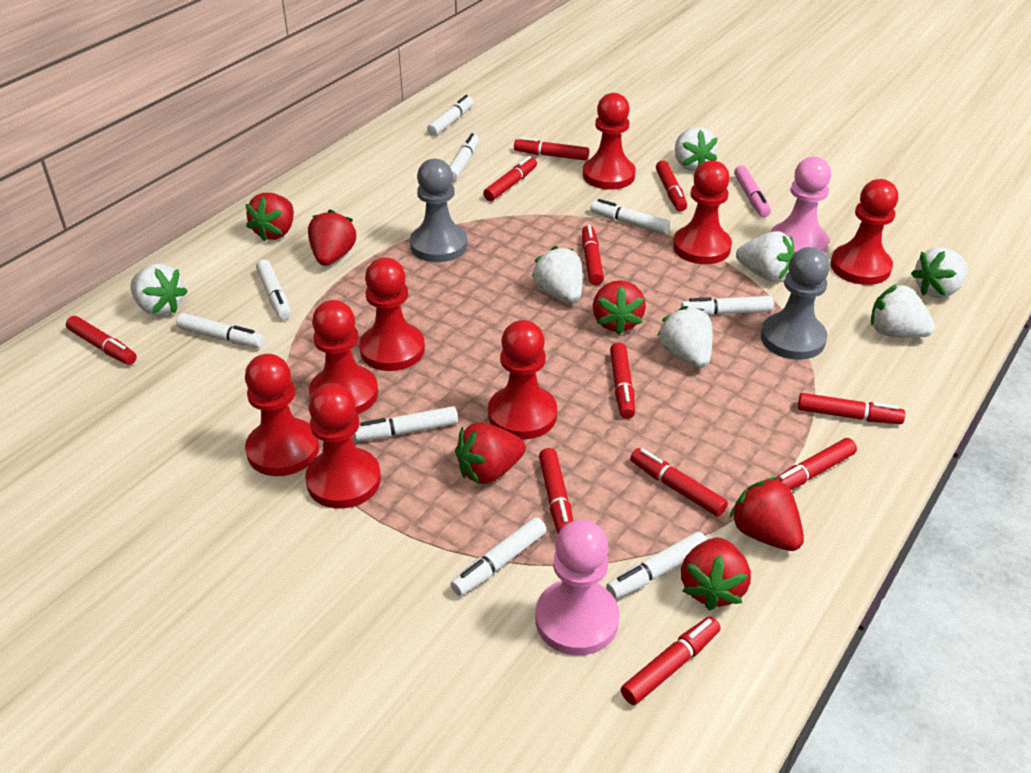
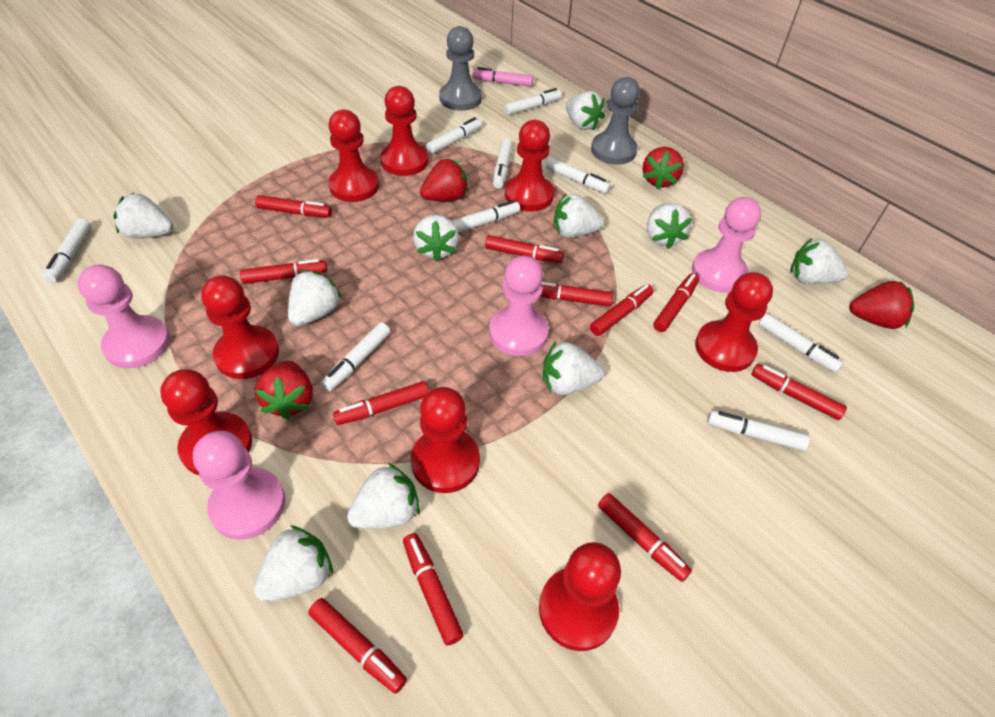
pink pawn: [535,520,620,656] [771,157,831,253] = 2 -> [78,264,170,369] [193,431,285,540] [489,256,549,356] [692,197,761,293] = 4
red strawberry: [246,193,294,242] [308,209,357,266] [455,422,526,484] [593,280,646,335] [681,538,751,611] [729,477,804,551] = 6 -> [255,361,313,420] [420,158,469,201] [643,147,684,189] [849,281,914,329] = 4
white strawberry: [131,264,188,316] [532,246,583,303] [657,306,713,368] [675,127,718,171] [736,231,794,281] [871,284,935,338] [911,247,968,298] = 7 -> [113,193,173,239] [254,525,333,602] [288,270,342,326] [347,463,420,529] [413,214,459,262] [543,342,604,395] [554,194,604,238] [566,91,605,130] [647,203,692,249] [790,238,848,284] = 10

